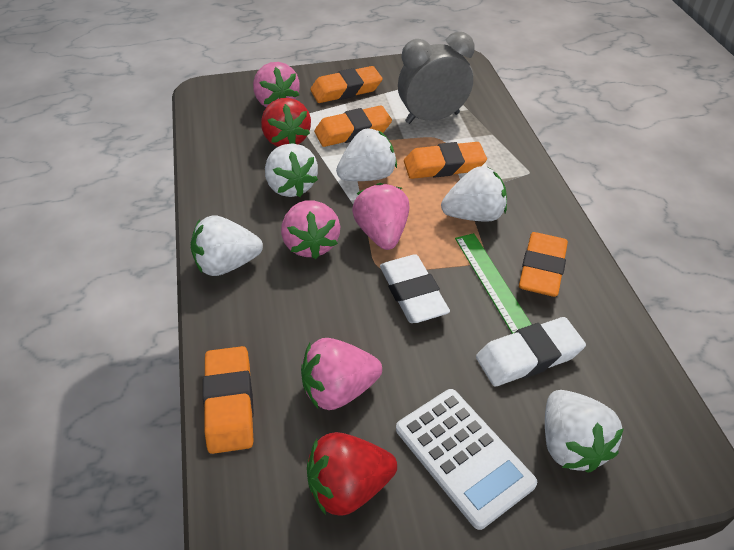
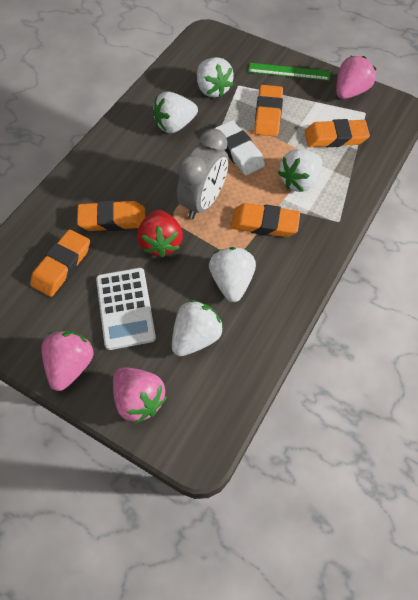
pink strawberry: [253,62,299,107] [281,200,340,259] [301,338,382,410] [352,183,409,250] = 4 -> [42,331,94,391] [113,367,167,424] [336,56,376,99] = 3
red strawberry: [261,98,311,147] [307,432,397,516] = 2 -> [137,210,183,258] = 1
white eraser: [380,255,450,323] [476,317,586,386] = 2 -> [214,120,265,175] = 1

